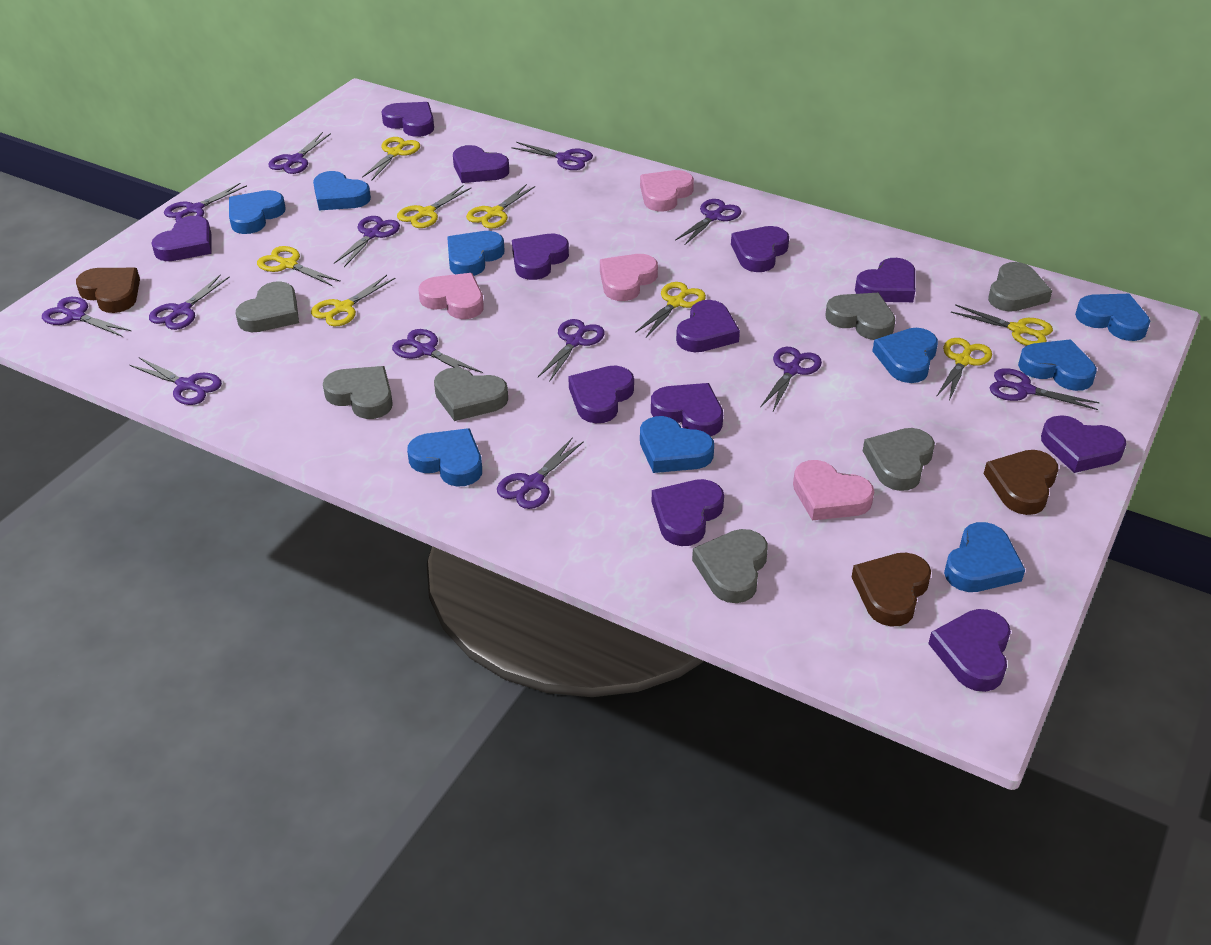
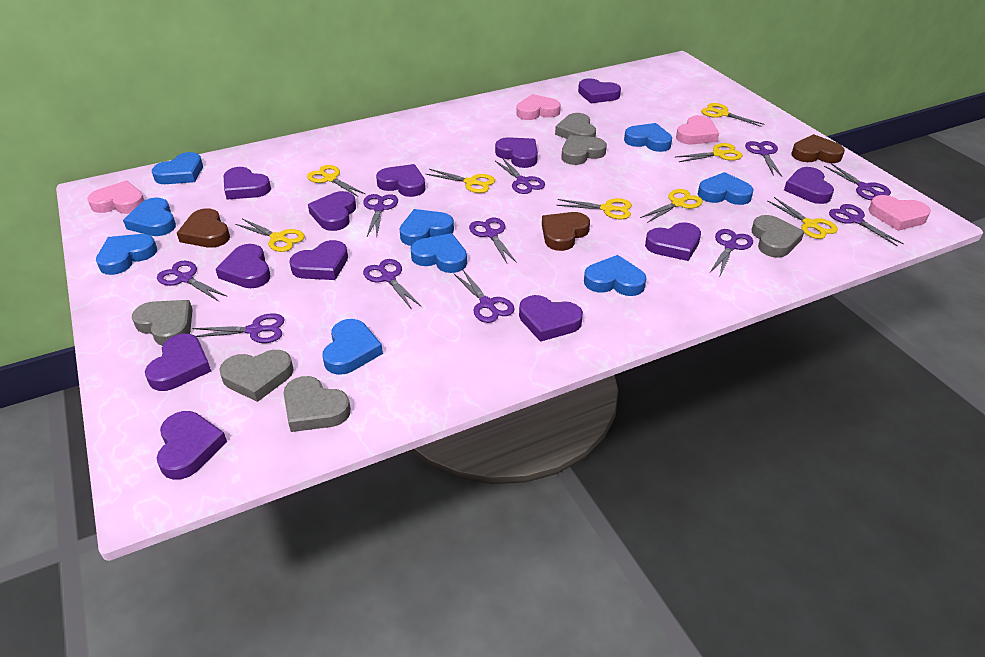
grey heart: [235,281,299,332] [323,366,393,419] [434,367,508,421] [692,529,768,603] [825,293,895,340] [863,428,935,491] [988,262,1052,312] = 7 -> [132,300,193,346] [219,350,294,402] [284,376,351,432] [555,113,596,139] [561,135,607,165] [752,215,804,258] = 6
purple scissors: [42,297,131,337] [130,357,222,405] [149,274,230,330] [164,183,247,222] [268,132,331,174] [334,216,400,267] [392,329,483,373] [497,437,584,509] [511,142,593,170] [538,319,604,381] [675,199,741,246] [760,347,822,411] [990,368,1100,410] = 13 -> [157,261,226,301] [192,313,285,343] [363,194,398,237] [363,259,421,308] [454,270,515,323] [469,218,517,263] [495,158,545,194] [710,229,753,275] [745,141,782,177] [824,163,891,200] [829,204,904,247] = 11

